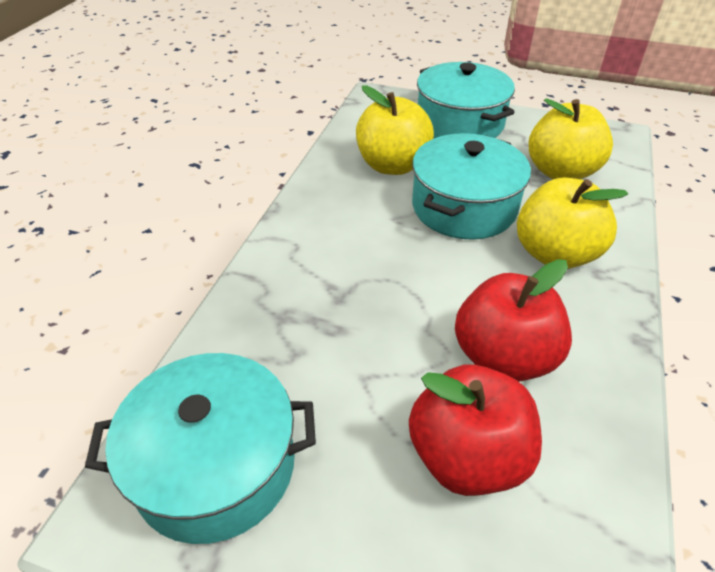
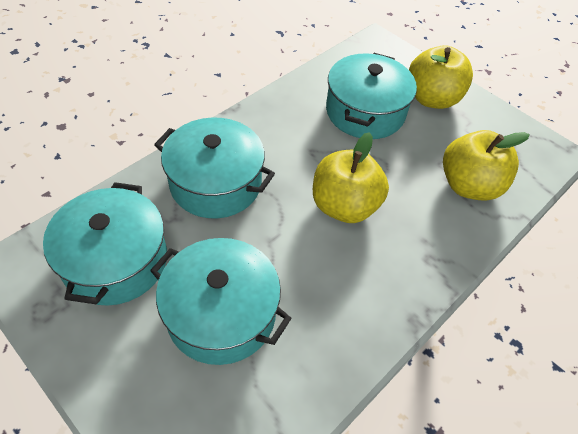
red apple: [409,365,542,496] [455,259,572,382] = 2 -> none = 0
turquoise pot: [85,353,316,544] [412,133,531,240] [417,62,515,138] = 3 -> [43,182,167,306] [150,238,292,365] [154,118,275,218] [326,53,417,139] = 4

